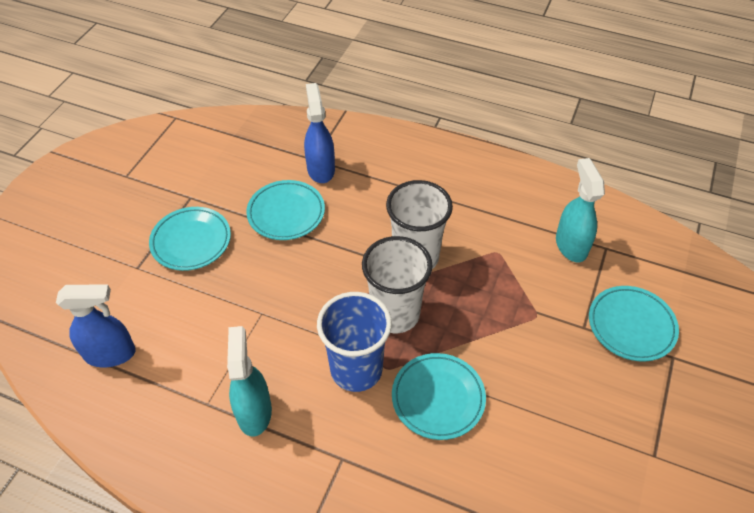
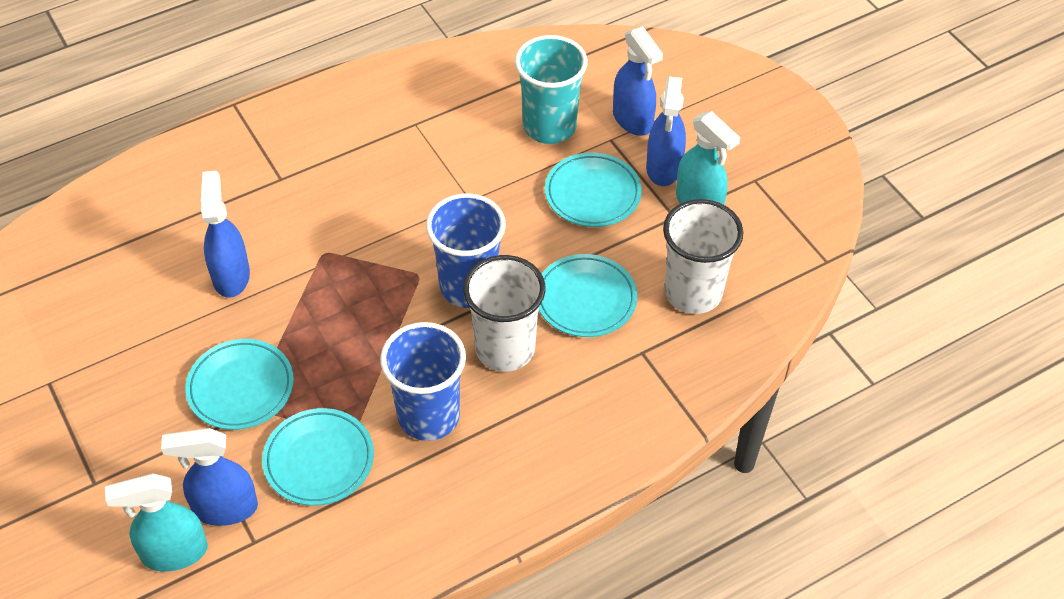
blue cup: [317,292,392,392] = 1 -> [380,322,466,441] [426,193,506,308] = 2
blue spray bottle: [56,285,136,367] [304,83,335,183] = 2 -> [161,428,258,526] [201,171,250,298] [613,26,663,136] [646,77,686,186] = 4
turquoise cup: none = 0 -> [515,35,588,144] = 1

